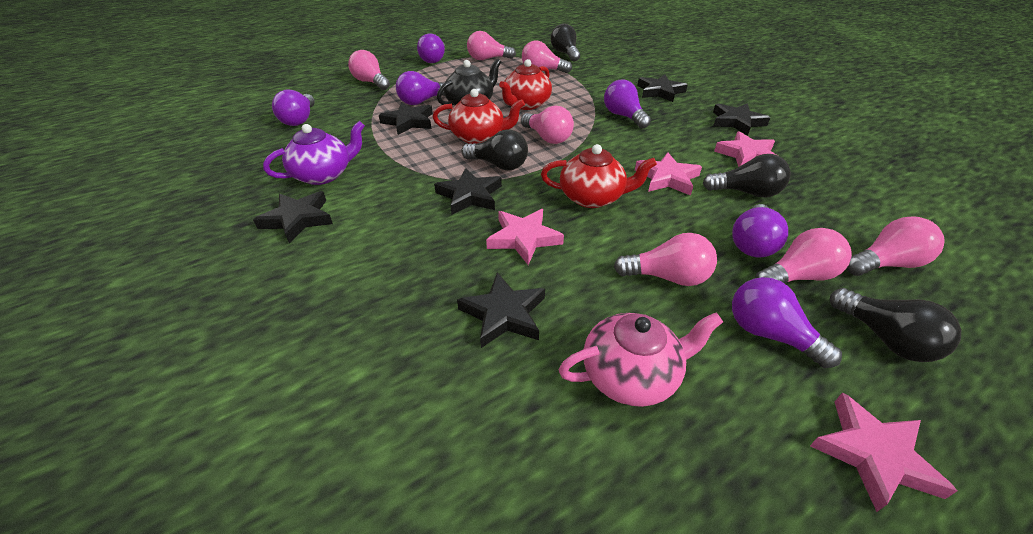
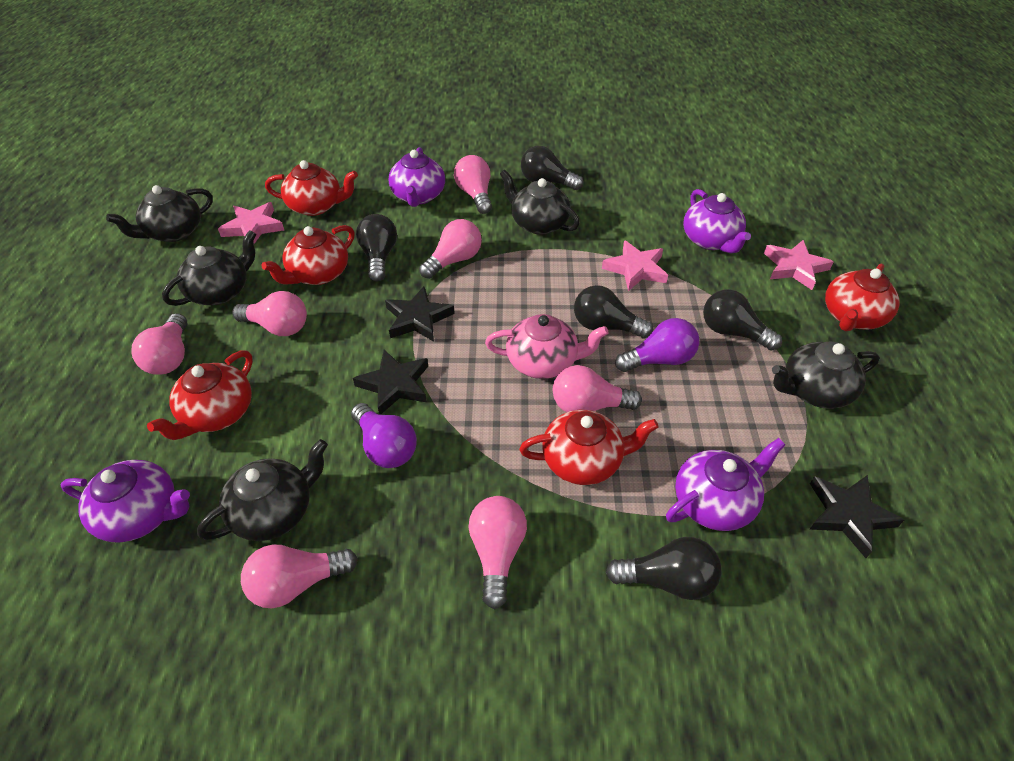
black light bulb: [461,130,528,170] [551,24,580,61] [703,154,791,198] [830,288,961,362] = 4 -> [356,214,397,281] [521,146,584,190] [574,285,653,338] [606,537,721,600] [703,289,782,351] = 5
black star: [253,191,333,243] [379,102,433,135] [434,168,502,215] [457,272,545,348] [637,75,688,102] [713,103,770,136] = 6 -> [353,350,428,415] [385,286,455,342] [809,475,904,558] = 3
black teapot: [437,58,501,106] = 1 -> [106,185,213,242] [162,230,256,306] [197,439,328,541] [500,170,580,235] [772,341,879,409] = 5
pink star: [486,209,564,265] [635,152,702,196] [714,131,776,167] [810,392,957,512] = 4 -> [218,202,284,244] [602,240,668,291] [764,240,834,290] = 3
purple light bulb: [272,89,315,126] [396,71,445,105] [417,33,445,63] [604,79,651,128] [732,204,788,257] [732,277,842,368] = 6 -> [351,403,417,468] [615,318,699,372] = 2
purple teapot: [263,121,365,185] = 1 -> [61,460,190,543] [389,147,445,207] [666,438,785,531] [683,189,751,254] = 4
red teapot: [433,89,525,144] [499,59,552,110] [541,144,657,208] = 3 -> [147,350,253,440] [262,225,355,285] [265,160,358,216] [519,410,659,485] [825,263,900,331] = 5

